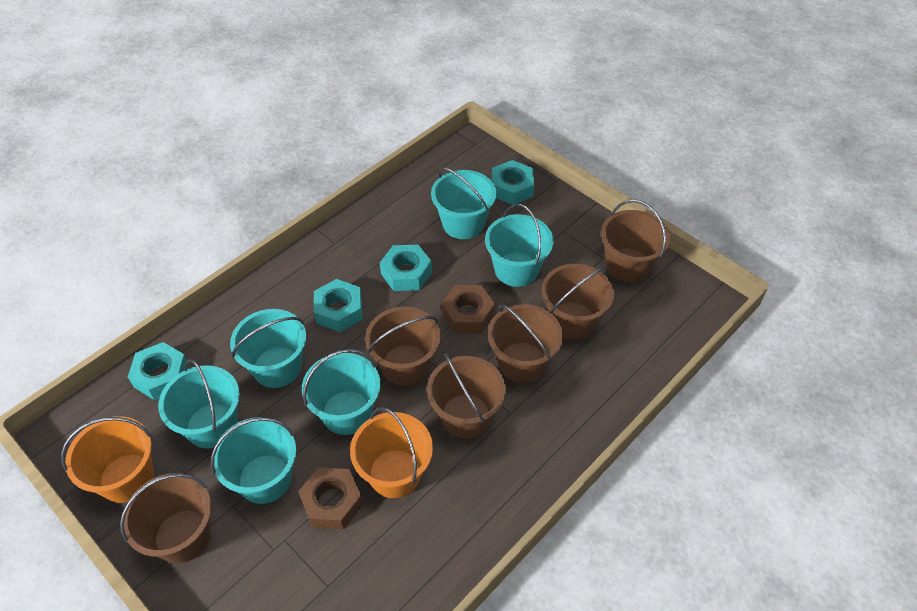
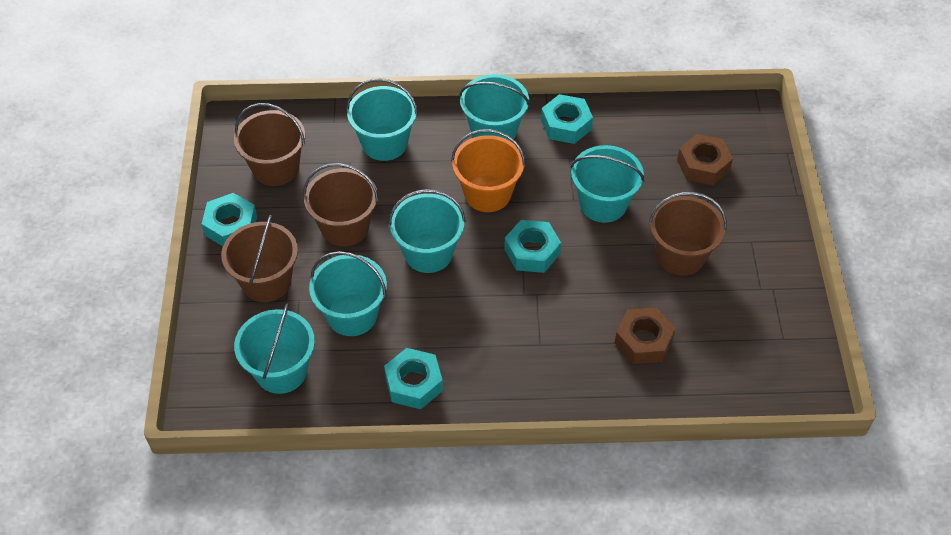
brown bucket: [120,473,212,563] [365,307,440,386] [427,353,506,438] [488,304,563,383] [542,264,614,340] [601,199,670,282] = 6 -> [221,215,298,302] [234,103,305,186] [303,163,379,247] [649,192,727,276] = 4
orange bucket: [61,416,154,503] [350,407,433,498] = 2 -> [451,129,525,212] = 1

